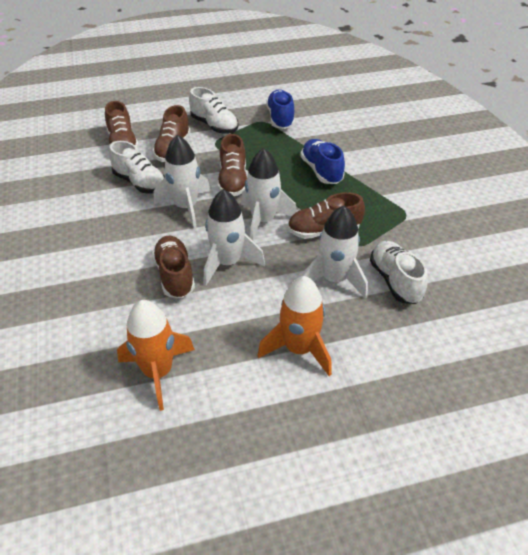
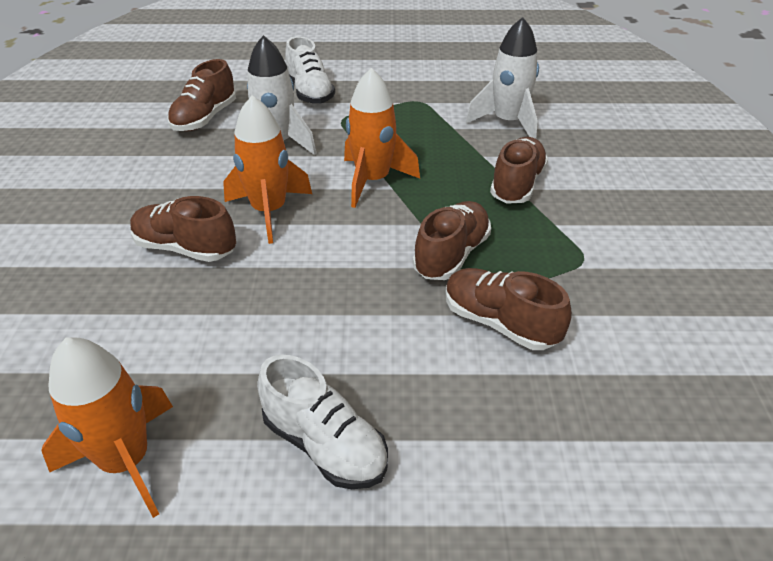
blue shoe: [266,89,295,129] [301,139,345,184] = 2 -> none = 0
orange rocket: [117,300,195,411] [257,276,332,376] = 2 -> [41,337,173,518] [223,95,312,244] [344,68,420,208] = 3
white rocket: [154,135,211,229] [204,189,265,286] [241,148,297,241] [302,206,368,299] = 4 -> [247,35,317,155] [466,17,539,139] = 2
white shoe: [109,141,165,194] [189,87,239,134] [370,241,428,304] = 3 -> [257,354,388,489] [285,36,335,104] = 2

